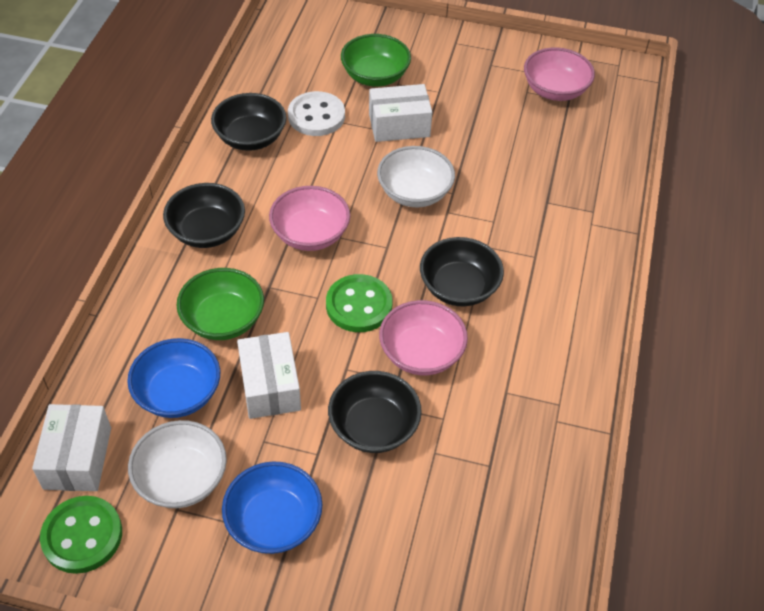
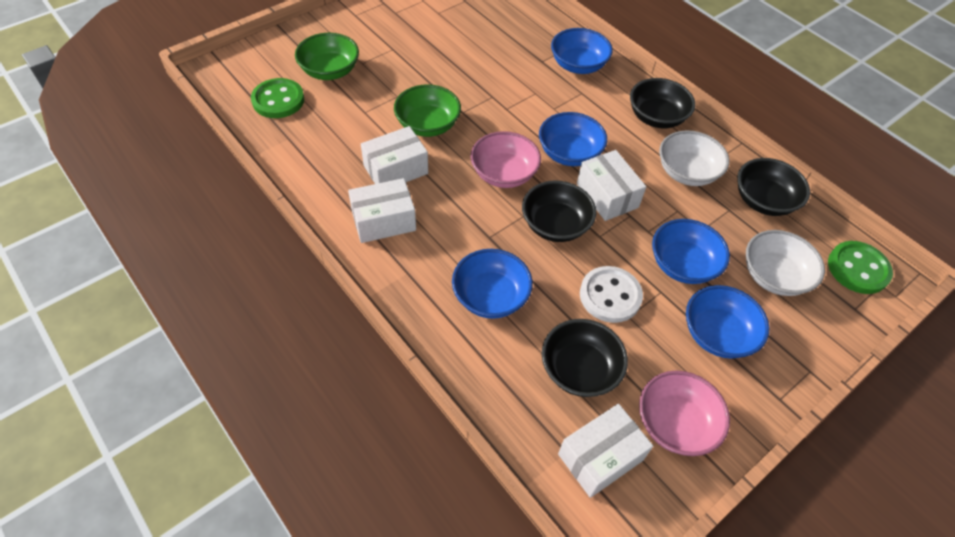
blue bowl: [127,338,220,418] [222,461,322,554] = 2 -> [452,249,533,319] [539,112,607,166] [551,28,613,74] [652,219,730,284] [686,285,770,359] = 5
pink bowl: [269,186,350,251] [379,300,468,375] [524,47,595,101] = 3 -> [470,131,541,188] [639,370,730,456] = 2
white box: [32,404,111,491] [237,332,301,419] [369,84,432,142] = 3 -> [348,178,416,243] [361,126,428,184] [558,404,653,498] [577,150,646,221] = 4

